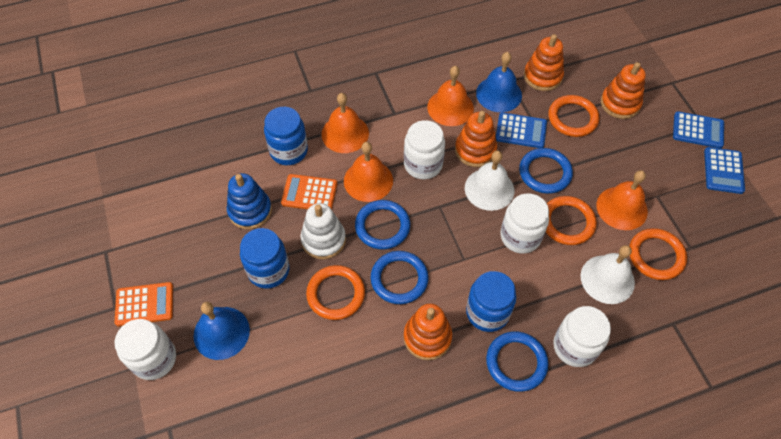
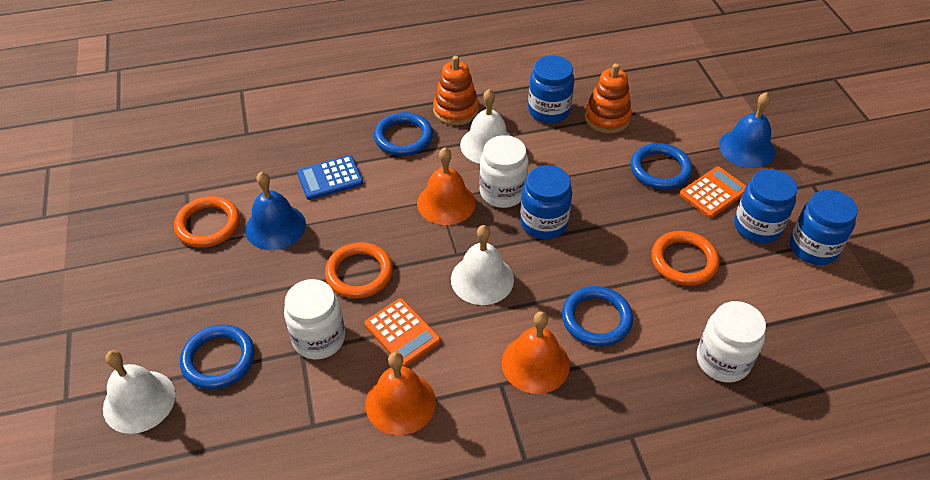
blue calculator: [496,112,547,148] [673,111,724,148] [704,147,745,194] = 3 -> [297,155,363,200] = 1
blue jar: [240,228,289,289] [264,107,308,165] [466,271,516,332] = 3 -> [520,165,572,239] [528,55,574,123] [734,169,797,243] [790,190,858,265] = 4
blue stacking toy: [227,173,272,229] = 1 -> none = 0
orange bell: [322,93,369,153] [344,142,393,202] [427,66,474,126] [597,170,648,230] = 4 -> [365,352,436,435] [417,147,476,225] [501,311,570,394] = 3
orange ring: [306,265,365,320] [546,196,597,245] [548,95,599,137] [629,228,687,280] = 4 -> [174,196,240,248] [325,242,393,299] [651,231,719,286] = 3
orange stacking toy: [404,304,452,360] [455,111,497,167] [524,34,564,91] [601,62,646,119] = 4 -> [433,56,479,125] [584,63,632,133] = 2
white bell: [465,151,514,211] [581,245,635,304] = 2 -> [103,350,175,434] [451,225,514,305] [460,89,511,164] = 3
white jar: [114,319,176,380] [404,120,445,179] [500,193,549,254] [553,306,611,367] = 4 -> [284,279,345,359] [479,135,528,208] [697,301,766,383] = 3
white stacking toy: [300,203,346,259] = 1 -> none = 0

